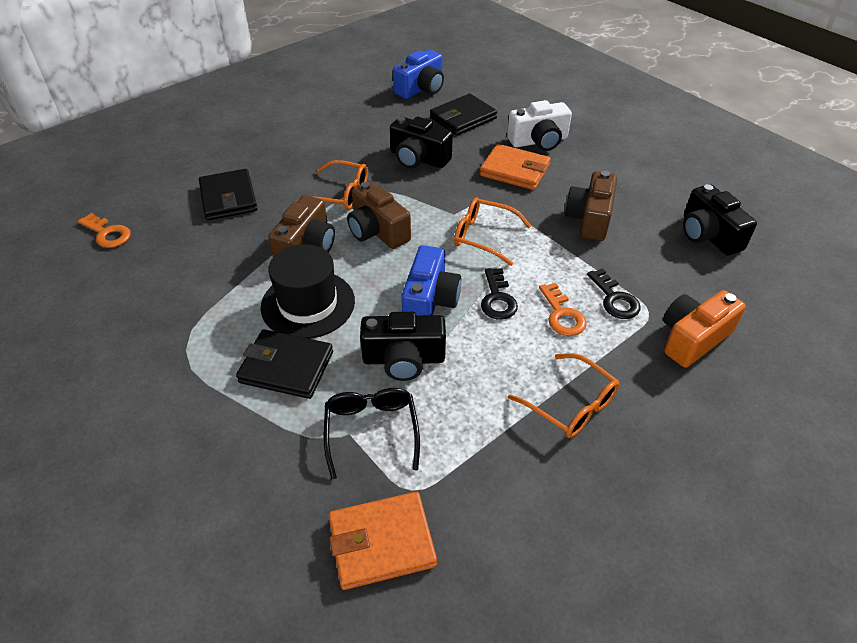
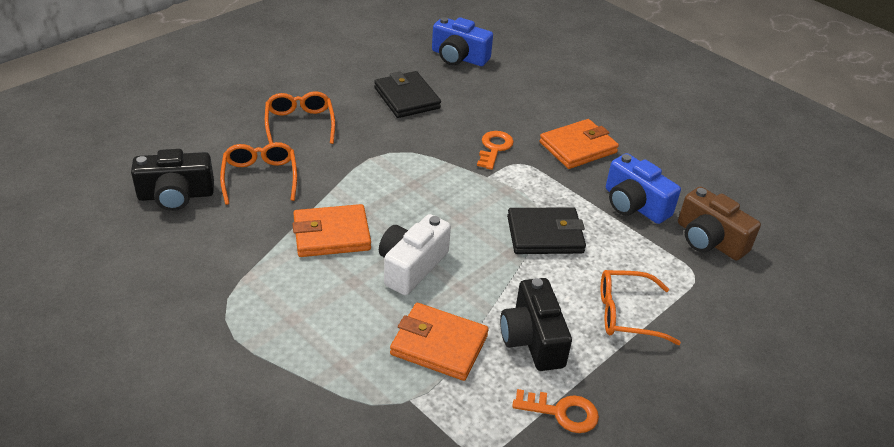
black camera: [360,312,446,381] [390,116,453,169] [683,184,757,255] = 3 -> [131,149,214,211] [500,278,572,371] = 2
black glasses: [324,388,420,479] = 1 -> none = 0
black hat: [261,244,355,339] = 1 -> none = 0
black key: [481,268,518,320] [587,268,640,319] = 2 -> none = 0
black wallet: [199,169,258,220] [236,329,333,399] [430,94,497,136] = 3 -> [374,71,441,118] [507,207,586,254] = 2
brown camera: [268,195,335,257] [347,181,411,249] [565,171,617,241] = 3 -> [678,186,761,260] = 1
orange camera: [663,290,746,368] = 1 -> none = 0
orange wallet: [329,492,437,590] [480,144,551,190] = 2 -> [293,204,371,257] [390,303,489,381] [539,119,619,169] = 3

